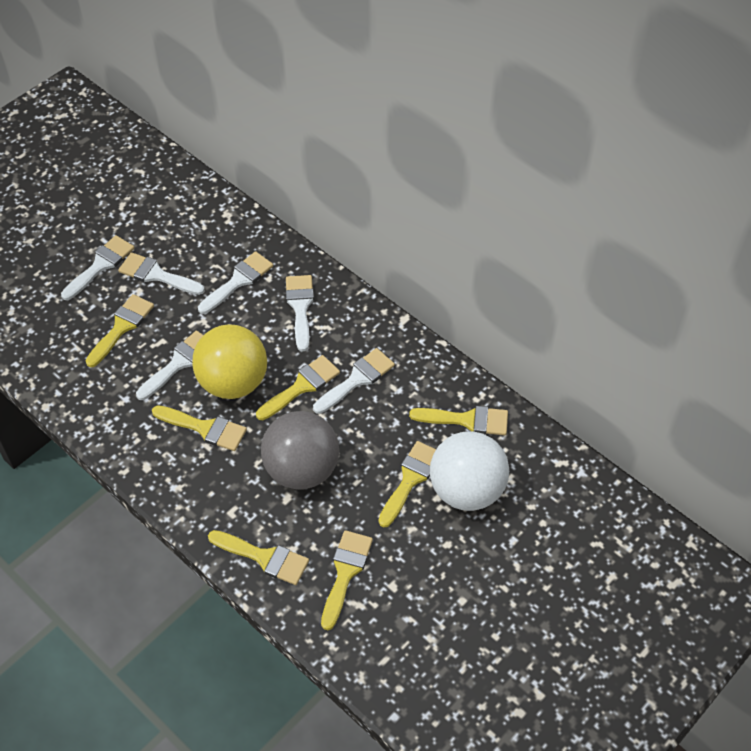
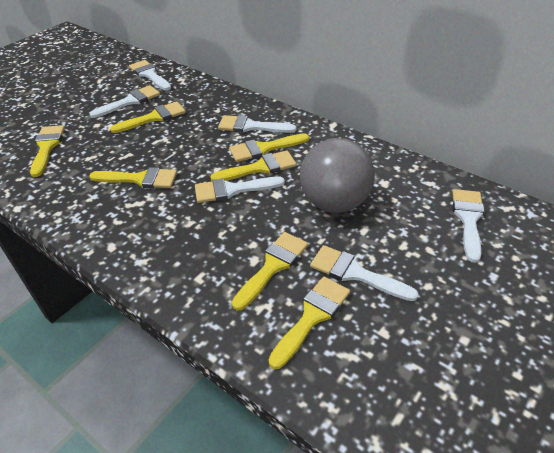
white ball: [430,431,509,511] = 1 -> none = 0
yellow ball: [192,324,267,399] = 1 -> none = 0

